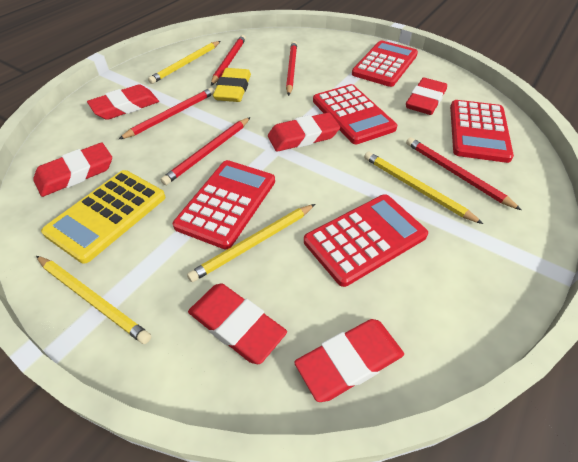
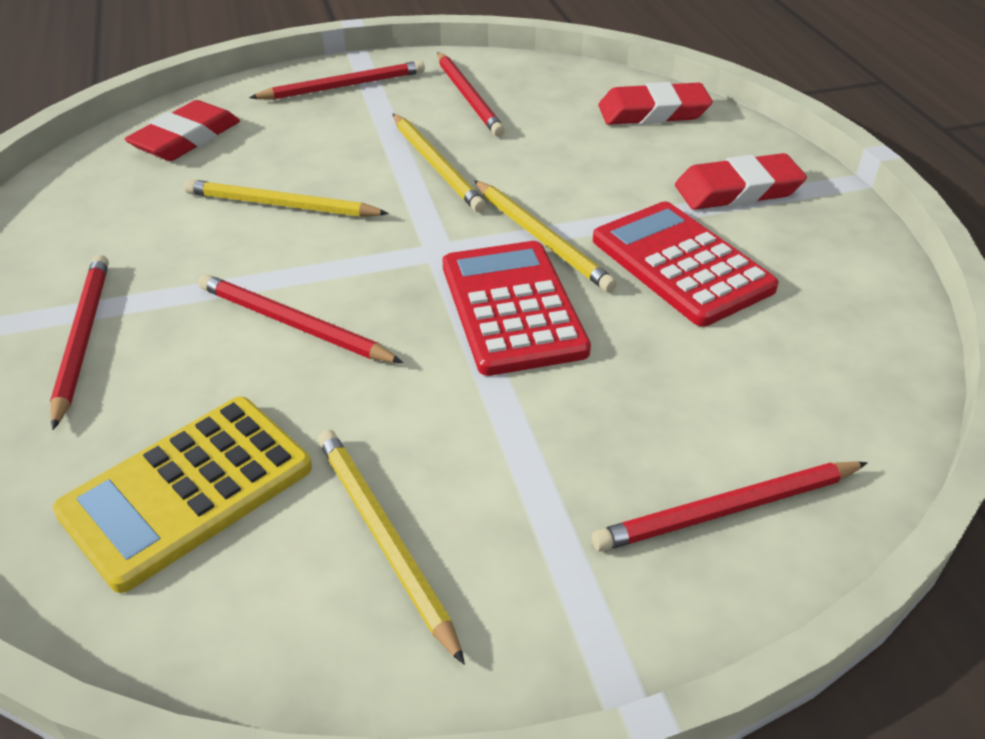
red calculator: [173,160,275,249] [304,194,428,287] [313,84,397,144] [352,40,418,87] [450,100,514,163] = 5 -> [443,241,591,376] [593,201,779,327] = 2
red eraser: [33,143,112,197] [87,84,159,120] [188,283,287,364] [268,112,340,152] [294,319,404,402] [406,77,447,115] = 6 -> [125,100,240,161] [598,82,713,125] [675,153,807,210] = 3
yellow eraser: [213,68,251,102] = 1 -> none = 0

